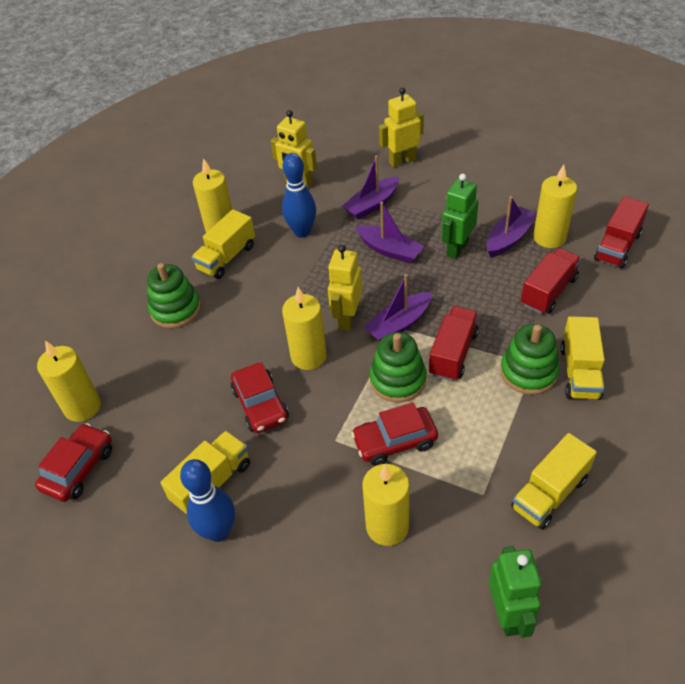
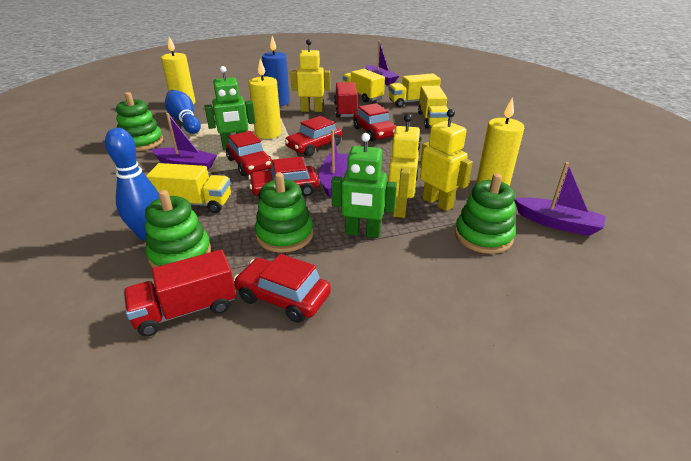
blue candle: none = 0 -> [262,36,290,106] = 1
green stacking toy: [147,263,201,328] [369,332,427,402] [500,324,560,395] = 3 -> [116,92,163,151] [145,190,211,268] [255,173,313,253] [455,173,516,254] = 4
red car: [35,423,112,502] [231,362,289,433] [351,402,438,466] = 3 -> [226,131,273,176] [234,254,331,323] [248,156,319,198] [285,116,342,157] [353,103,396,141] = 5
red truck: [429,306,479,381] [521,248,581,314] [594,196,649,269] = 3 -> [123,250,236,337] [334,82,358,117] = 2
yellow candle: [37,340,101,422] [193,158,232,233] [282,287,327,370] [362,464,409,546] [533,164,577,248] = 5 -> [161,37,195,105] [249,59,282,139] [476,97,524,186] = 3

